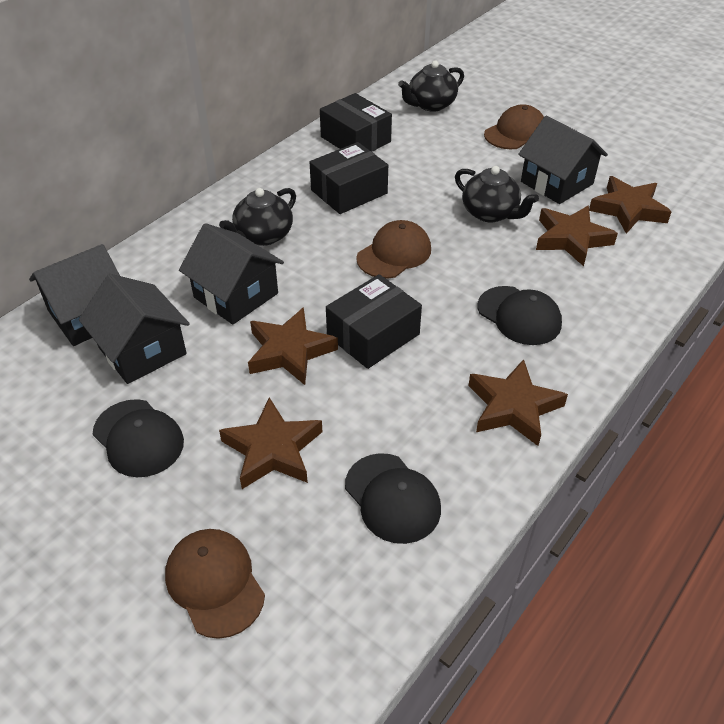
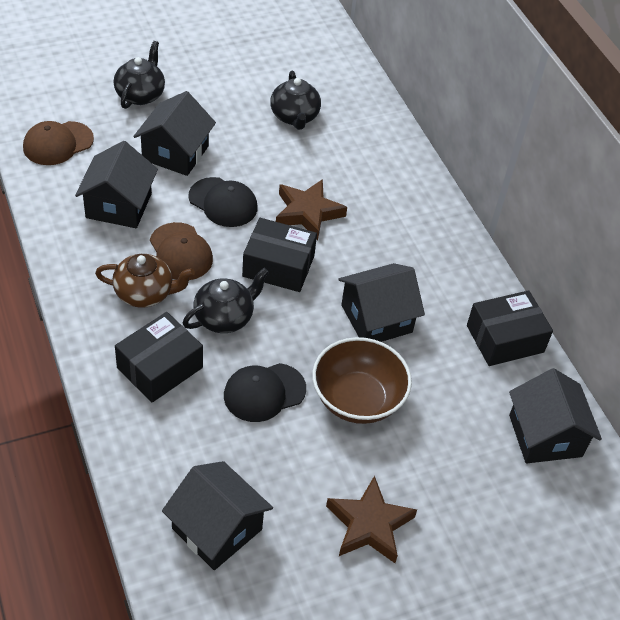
black cap: [93,399,184,477] [345,453,441,544] [477,286,562,345] = 3 -> [189,177,257,227] [224,363,306,422] = 2
black house: [29,244,120,346] [79,274,190,384] [179,223,284,325] [518,116,608,204] = 4 -> [75,141,158,228] [133,91,216,176] [162,461,273,570] [338,263,425,342] [509,368,602,463] = 5
brown bowl: none = 0 -> [312,337,412,424] = 1
brown cap: [165,529,265,639] [356,220,431,279] [484,104,544,149] = 3 -> [23,121,94,165] [150,222,213,280] = 2
brown star: [219,397,323,489] [248,307,338,385] [468,359,568,446] [536,206,618,266] [589,176,672,234] = 5 -> [276,179,347,241] [326,476,417,563] = 2
brown teapot: none = 0 -> [95,254,195,308] = 1

